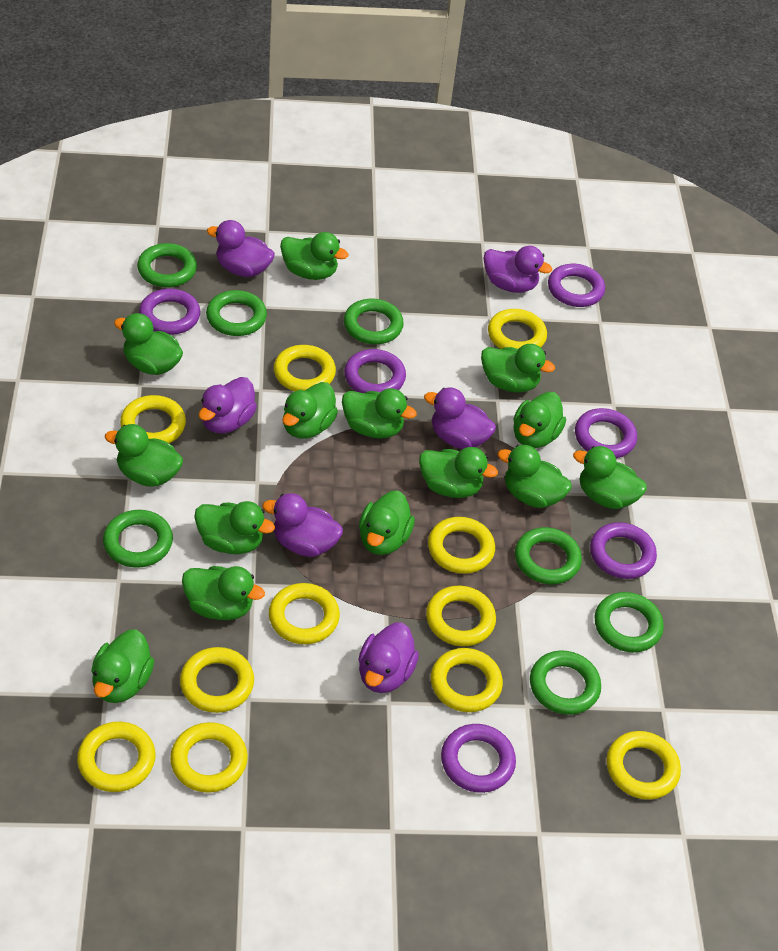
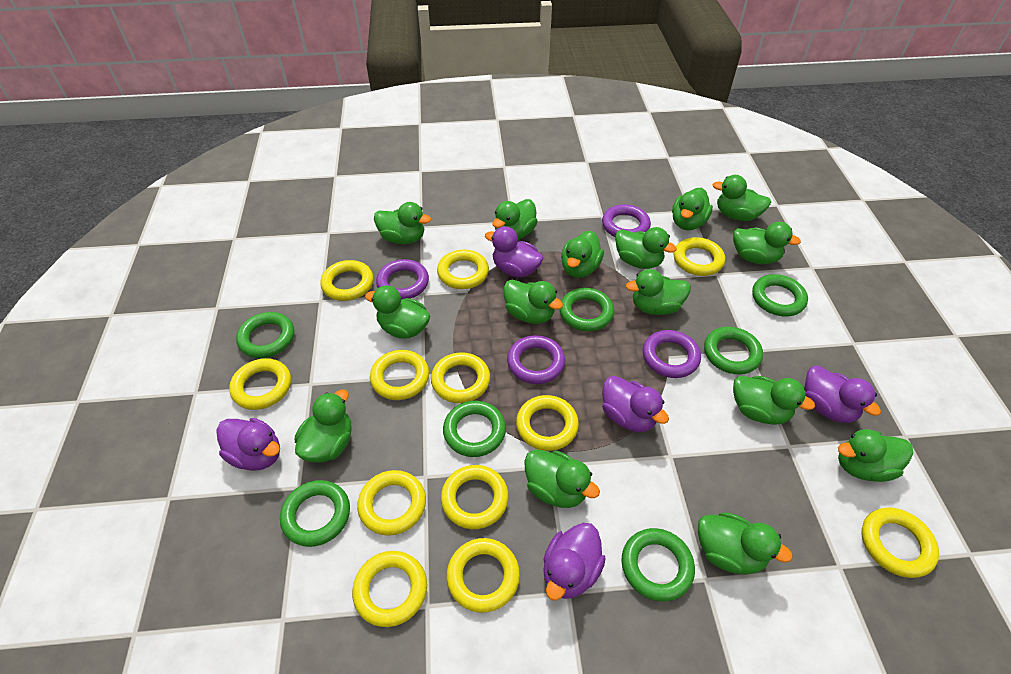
green duck: [91,629,154,703] [105,424,183,487] [114,313,183,375] [182,566,265,620] [194,501,275,554] [280,232,348,280] [282,382,338,439] [342,388,417,439] [359,490,415,555] [419,447,498,498] [481,344,555,393] [498,445,572,508] [513,392,566,448] [573,446,647,509] = 14 -> [295,389,352,462] [365,285,430,339] [374,202,431,244] [492,199,538,240] [503,280,563,324] [524,449,600,508] [561,231,604,278] [615,227,677,269] [626,269,690,315] [672,188,713,230] [698,512,793,574] [712,175,771,221] [733,222,801,264] [733,376,815,425] [838,429,913,482] = 15
purple duck: [199,377,257,433] [207,220,275,277] [262,493,343,557] [359,623,419,693] [424,387,496,449] [484,246,552,293] = 6 -> [216,418,280,471] [485,226,543,277] [543,523,606,601] [602,376,669,432] [805,365,881,423] = 5
purple ring: [139,289,200,335] [344,349,406,393] [441,724,516,793] [548,264,605,307] [575,408,637,458] [590,522,657,579] = 6 -> [376,259,429,300] [507,335,565,384] [602,204,651,237] [643,330,701,378] = 4
yellow ring: [77,722,155,792] [120,395,186,443] [170,722,248,793] [180,647,254,713] [269,583,340,644] [274,345,336,391] [426,586,496,646] [428,517,495,574] [431,648,503,712] [488,309,547,349] [607,731,681,800] = 11 -> [229,358,291,410] [320,260,373,301] [352,551,427,627] [357,470,426,536] [370,350,429,400] [431,352,490,403] [437,250,489,289] [441,465,509,529] [446,538,520,613] [516,395,579,451] [674,237,725,276] [862,507,939,578] = 12

